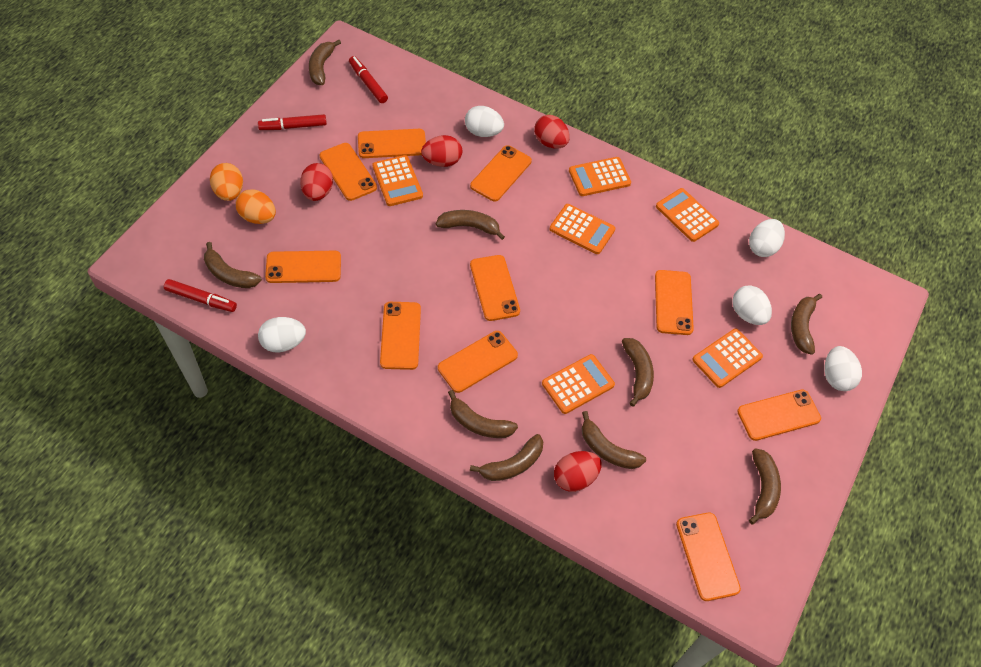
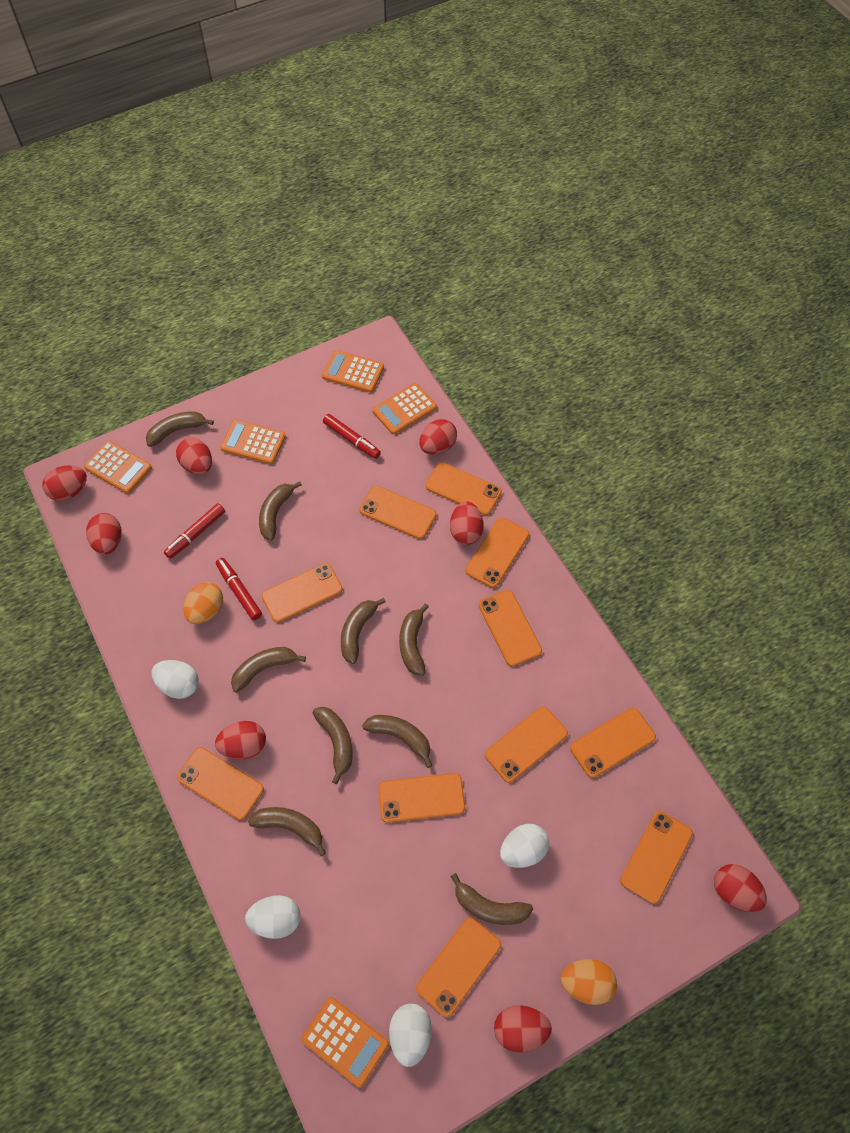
orange calculator: [372,155,423,206] [542,354,615,414] [550,204,615,254] [569,157,631,196] [656,188,719,242] [692,329,763,388] = 6 -> [84,441,152,493] [220,419,286,464] [301,997,389,1088] [322,350,384,392] [372,383,437,434] = 5
orange phone: [265,251,341,283] [319,143,377,201] [358,129,426,158] [380,302,421,370] [438,331,518,393] [470,145,532,202] [470,255,520,321] [655,270,694,335] [676,512,741,601] [737,390,821,441] = 10 -> [177,747,264,820] [262,563,343,623] [359,486,437,539] [378,773,465,823] [416,917,501,1017] [425,462,502,515] [465,518,529,588] [479,590,542,667] [485,707,568,783] [570,708,656,778] [620,811,693,904] = 11
red egg: [300,163,333,201] [421,135,462,167] [534,115,570,149] [554,451,602,492] = 4 -> [42,465,87,501] [86,513,122,555] [176,438,212,475] [215,721,266,759] [419,419,457,454] [450,501,484,545] [494,1005,552,1052] [714,864,767,912] = 8
white egg: [258,317,306,353] [465,106,504,137] [732,286,772,325] [749,219,785,257] [824,346,862,391] = 5 -> [151,660,199,699] [245,895,301,939] [389,1004,432,1067] [500,824,549,868] = 4

